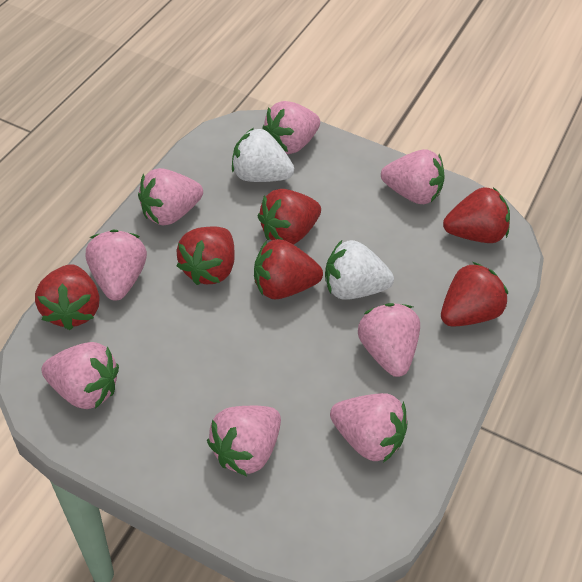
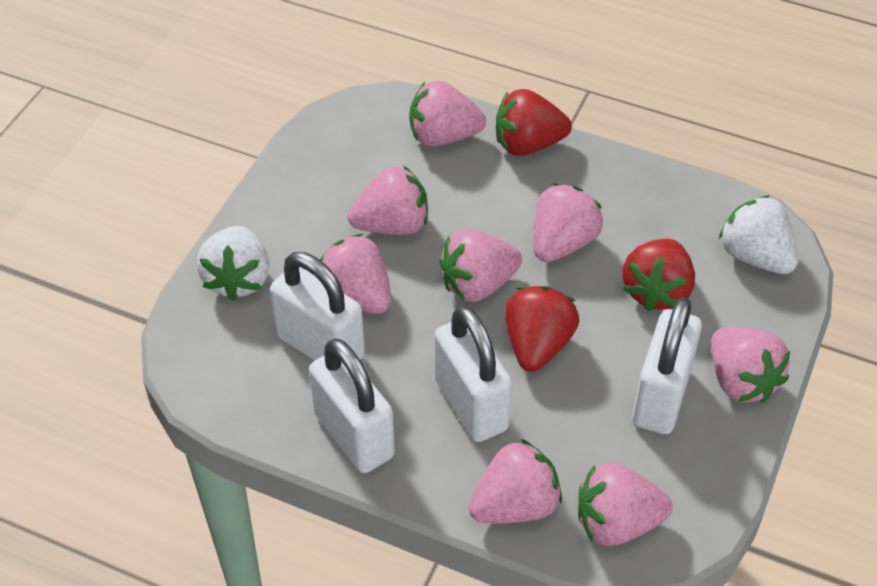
red strawberry: [35,264,100,330] [176,226,235,285] [254,239,323,299] [258,189,321,245] [441,262,508,327] [443,187,510,243] = 6 -> [496,89,572,156] [505,286,579,372] [623,239,695,311] = 3
white padlock: none = 0 -> [270,252,365,361] [309,338,395,473] [435,306,512,442] [632,297,702,434] = 4

